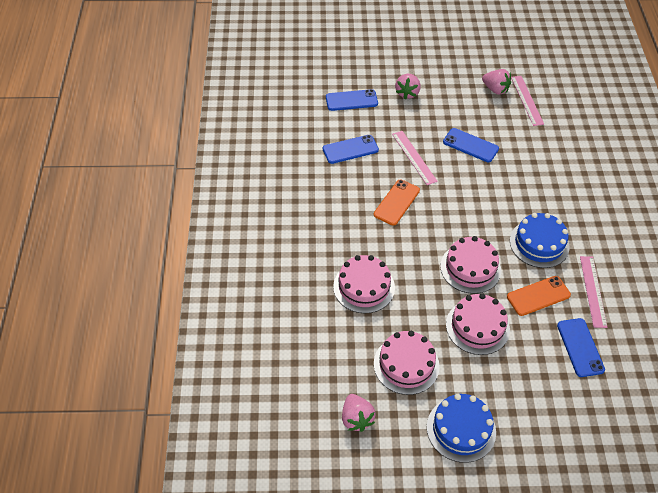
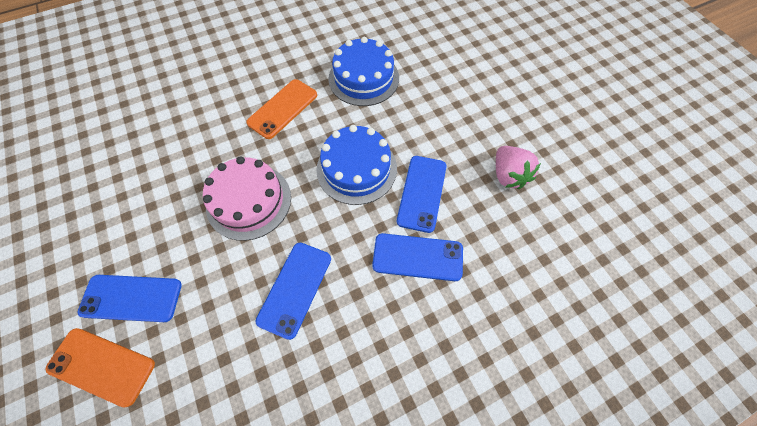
pink cake: [333,255,395,313] [374,331,440,395] [440,236,501,294] [446,293,510,355] = 4 -> [203,156,291,241] = 1
pink ruler: [392,131,438,185] [511,76,544,126] [580,256,607,328] = 3 -> none = 0
pink strawberry: [342,394,376,432] [395,74,421,100] [482,69,511,95] = 3 -> [496,146,541,189] = 1

